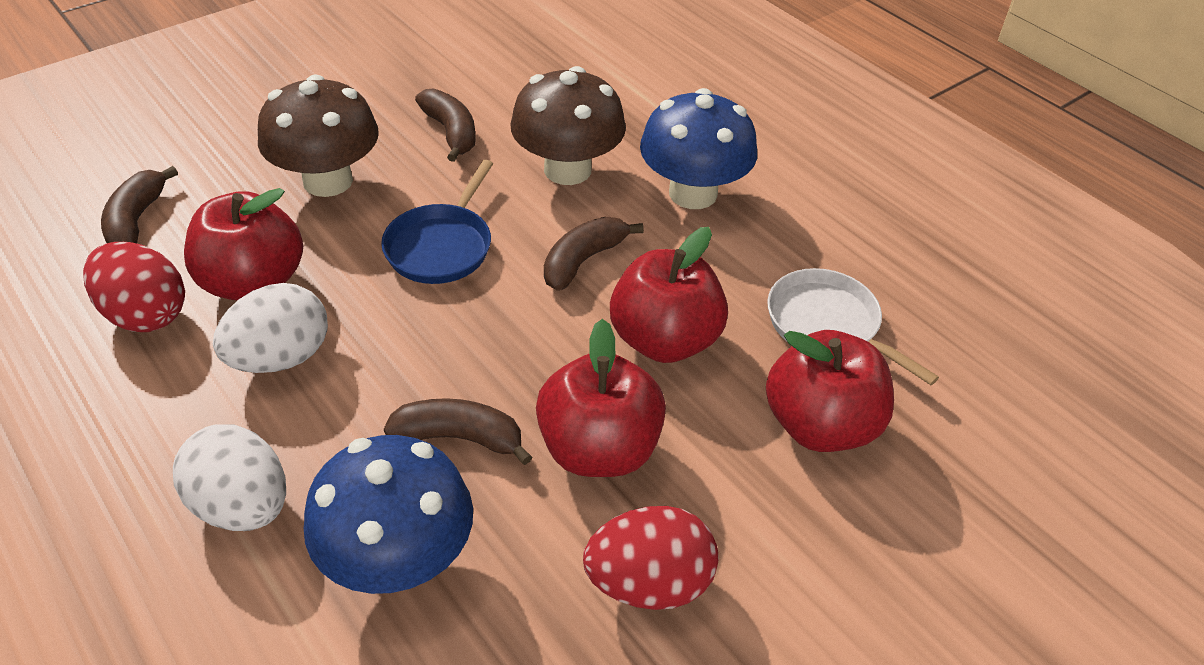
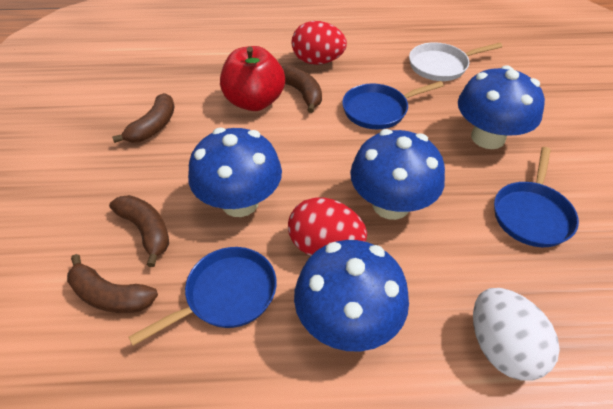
blue mushroom: [304,435,473,594] [640,88,757,209] = 2 -> [188,128,282,217] [294,240,409,352] [350,129,445,220] [458,65,545,149] = 4
blue pan: [381,160,493,284] = 1 -> [129,247,277,346] [342,81,444,129] [494,147,579,247] = 3
brown mushroom: [258,74,379,197] [510,66,626,185] = 2 -> none = 0
red apple: [184,188,303,301] [536,319,666,477] [610,227,728,363] [766,330,894,452] = 4 -> [220,46,285,111] = 1
white egg: [173,424,286,531] [213,283,328,373] = 2 -> [473,288,560,381] = 1

